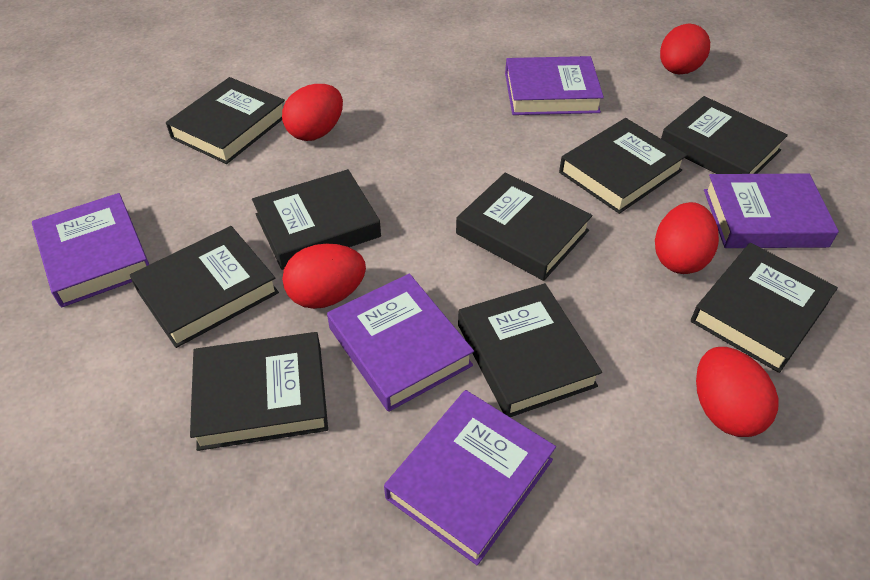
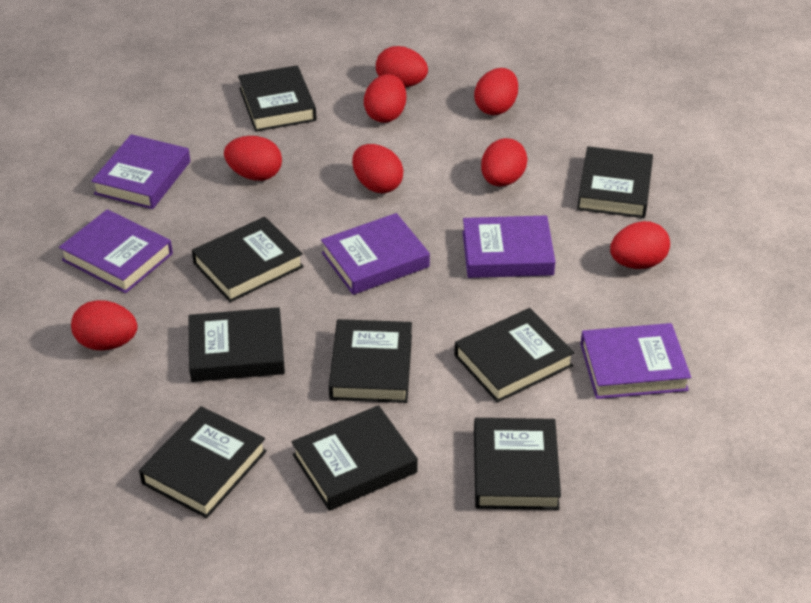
red egg: [282,84,343,141] [282,244,366,309] [655,202,719,274] [660,23,710,74] [696,347,778,437] = 5 -> [71,300,138,351] [224,136,282,181] [352,144,403,193] [364,74,406,123] [376,46,428,87] [474,68,518,115] [481,138,527,186] [610,221,670,269] = 8

